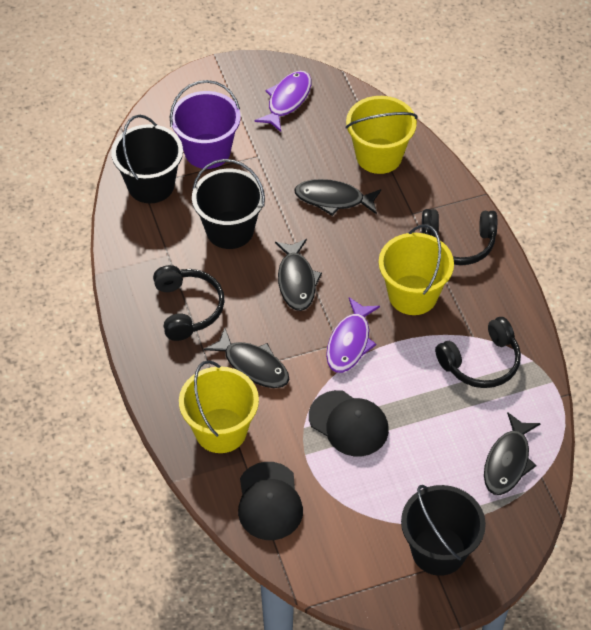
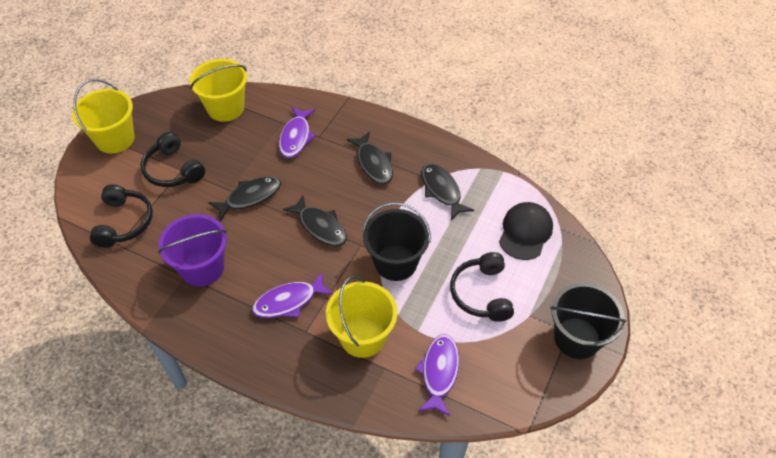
black bucket: [111,115,183,203] [192,159,265,249] [401,485,486,576] = 3 -> [363,202,431,281] [550,283,626,359] = 2
black cap: [238,462,303,540] [309,390,389,456] = 2 -> [499,202,553,260] = 1
purple fish: [254,71,312,132] [326,297,380,373] = 2 -> [252,272,333,318] [279,107,316,158] [415,334,459,416] = 3

